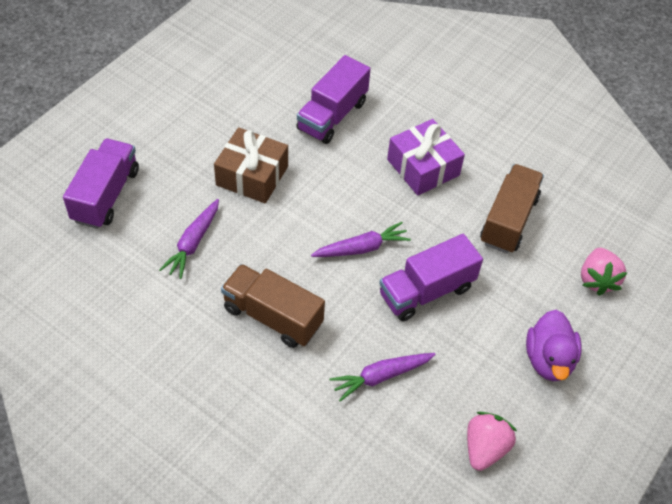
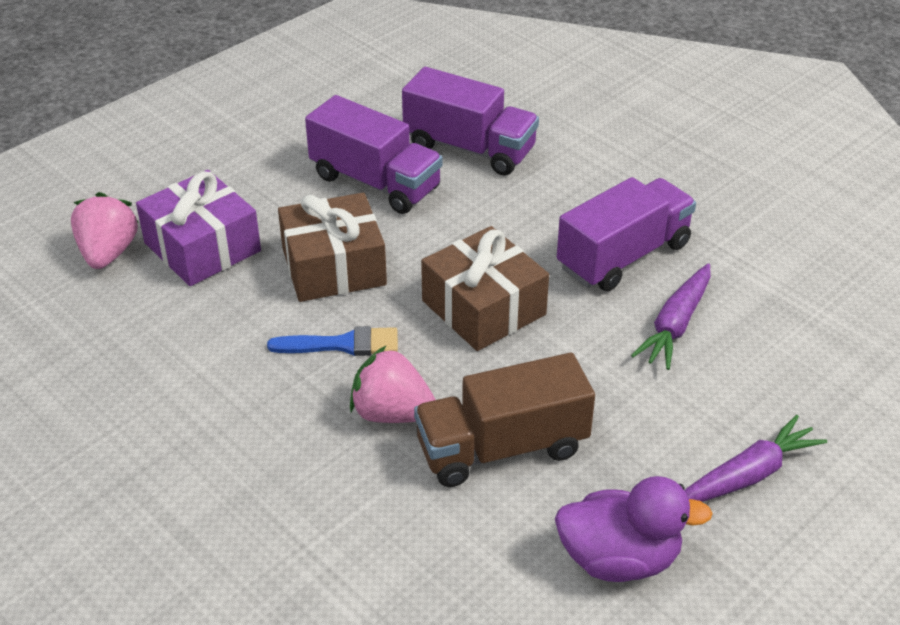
blue brush: none = 0 -> [267,326,398,356] = 1
brown gift: [214,127,288,204] = 1 -> [278,193,387,302] [421,226,549,351] = 2
brown truck: [221,264,325,348] [480,164,544,253] = 2 -> [414,353,595,487] = 1
purple carrot: [159,199,219,279] [311,222,411,257] [329,353,436,402] = 3 -> [631,263,711,370] [684,415,827,502] = 2

